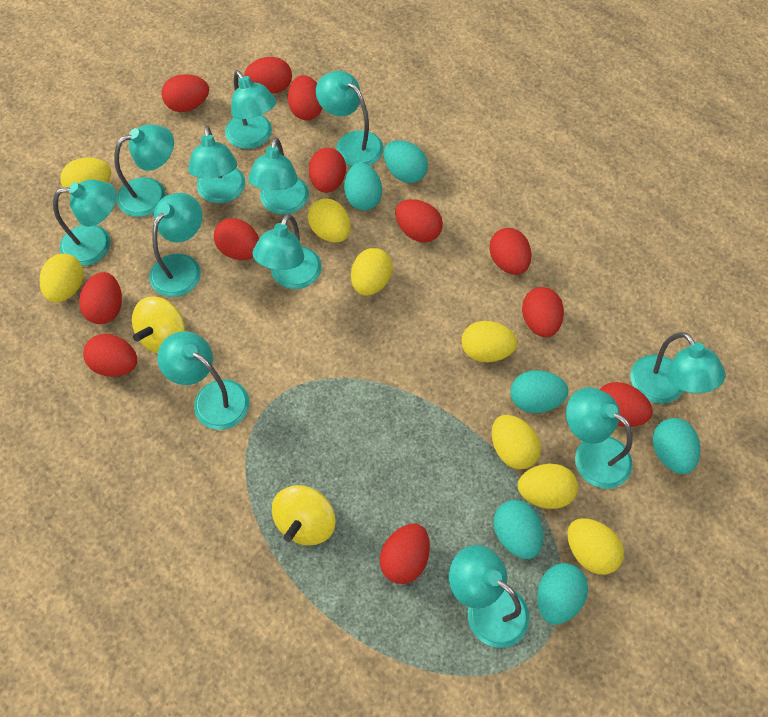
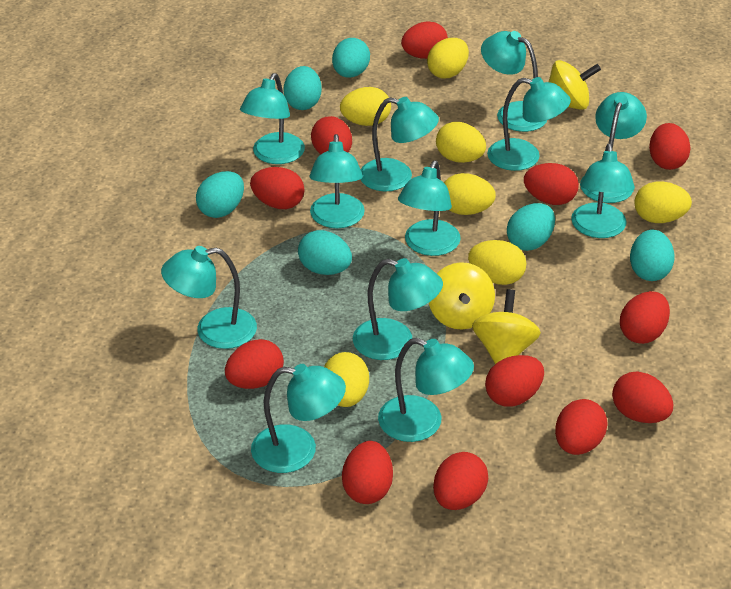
yellow egg: [40,254,84,302] [60,158,111,195] [308,198,351,243] [351,248,393,296] [461,321,518,362] [492,415,541,470] [518,464,578,509] [567,518,624,575] = 8 -> [324,352,369,407] [340,87,391,126] [427,38,469,79] [436,122,486,163] [444,173,496,215] [468,240,526,285] [634,182,692,223] = 7
yellow spinning top: [132,296,185,354] [272,485,335,546] = 2 -> [429,262,495,330] [472,289,541,364] [549,60,601,110] = 3

